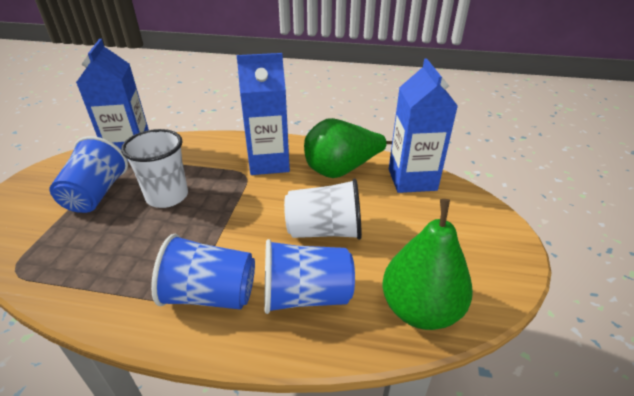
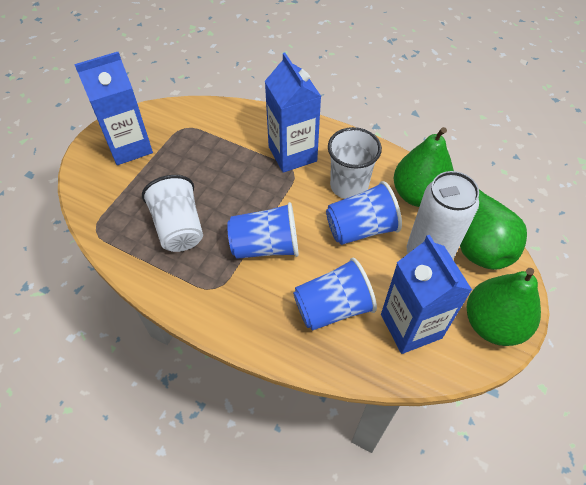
green pear: [304,118,392,178] [383,199,473,330] = 2 -> [394,127,454,207] [460,189,527,270] [466,268,541,346] = 3
white can: none = 0 -> [407,171,479,259] = 1

